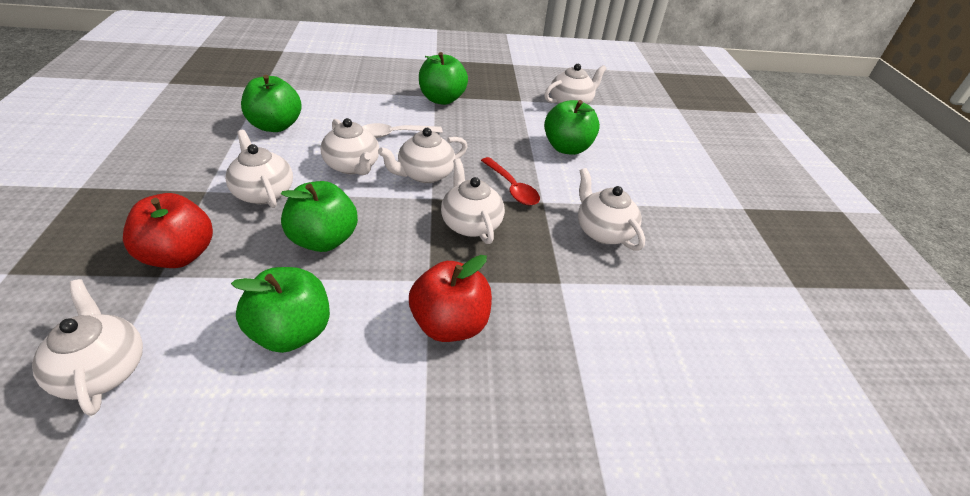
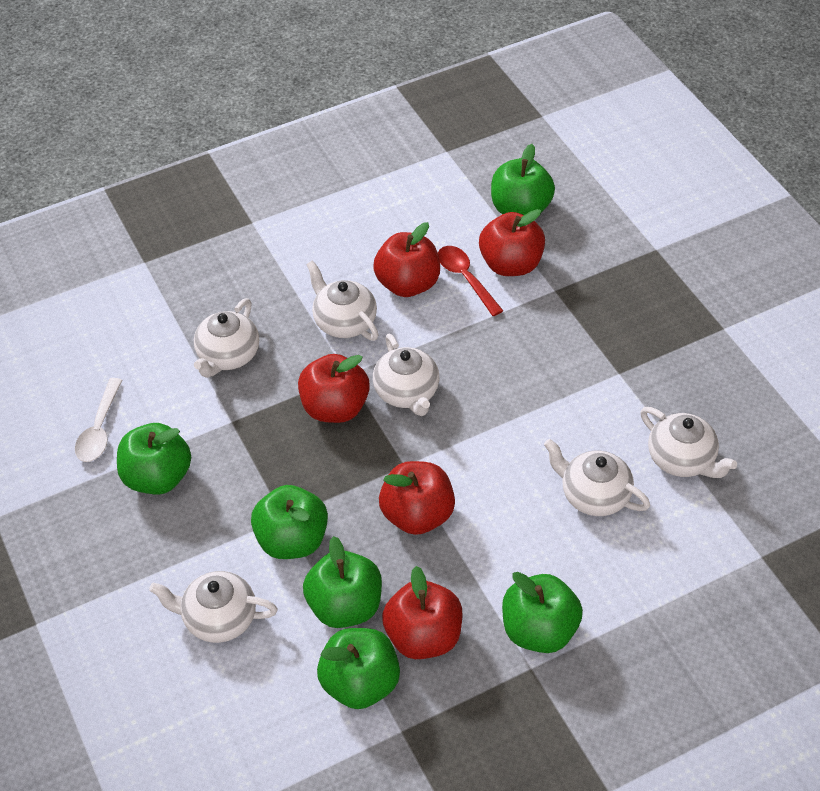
green apple: [231,267,330,353] [241,75,302,132] [281,181,358,252] [419,52,468,105] [544,100,600,155] = 5 -> [117,423,191,495] [251,485,328,559] [303,536,382,628] [317,628,400,709] [491,144,555,215] [502,572,583,653] = 6
red apple: [123,193,213,268] [409,255,492,342] = 2 -> [298,354,370,423] [373,222,440,297] [379,461,455,535] [382,566,463,659] [479,209,545,276] = 5
white teapot: [32,279,143,416] [225,130,293,208] [321,118,379,175] [378,128,468,183] [441,158,505,244] [544,64,607,105] [578,168,645,251] = 7 -> [149,571,278,643] [194,298,259,378] [306,260,378,341] [373,334,439,416] [544,439,650,516] [640,407,737,478] = 6

